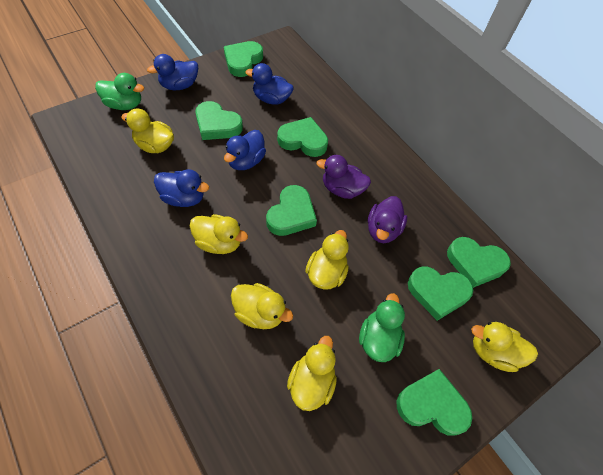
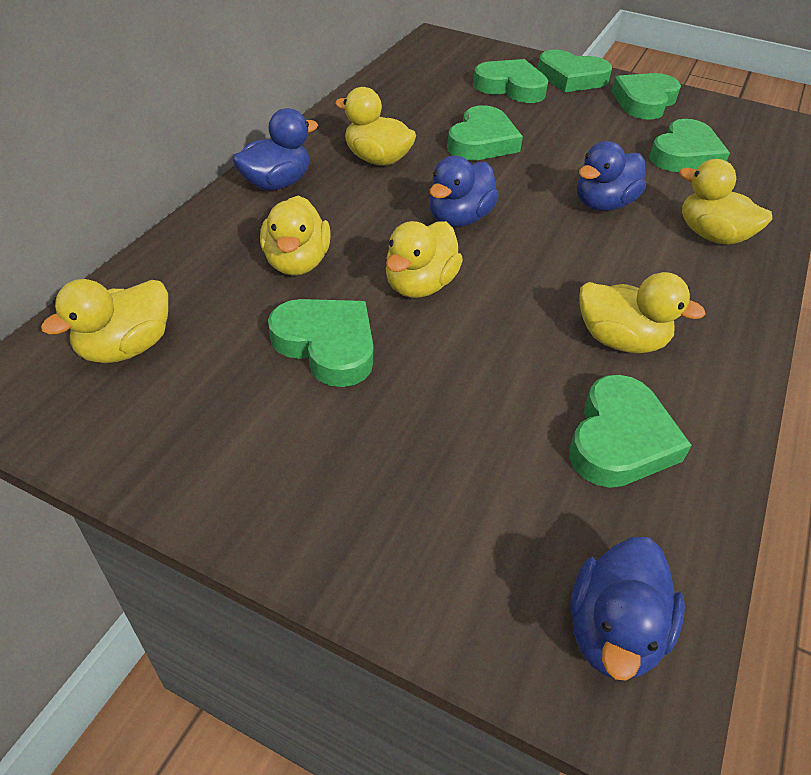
green duck: [95,73,144,110] [359,293,405,362] = 2 -> none = 0
purple duck: [316,155,371,199] [368,196,407,243] = 2 -> none = 0

